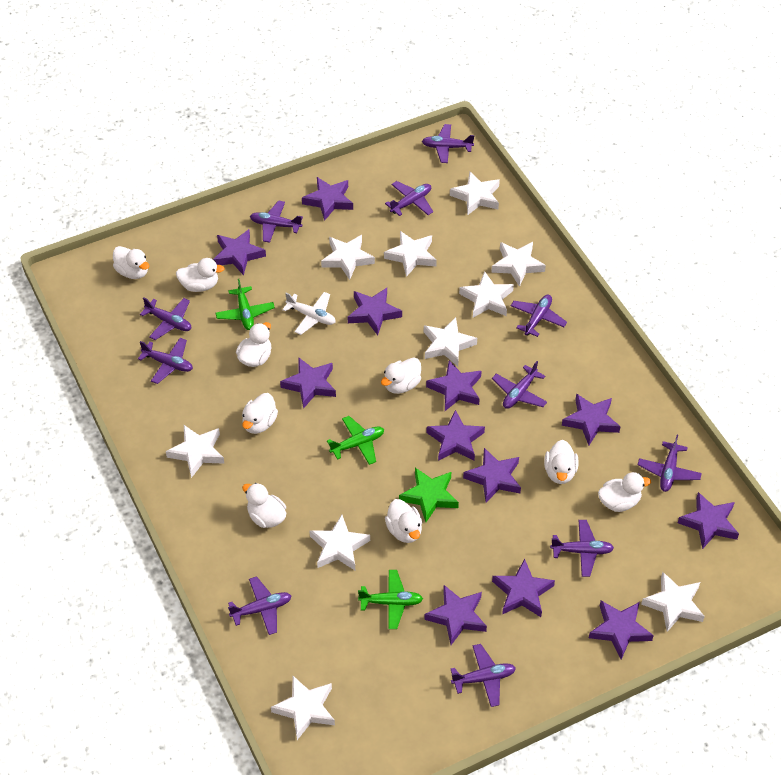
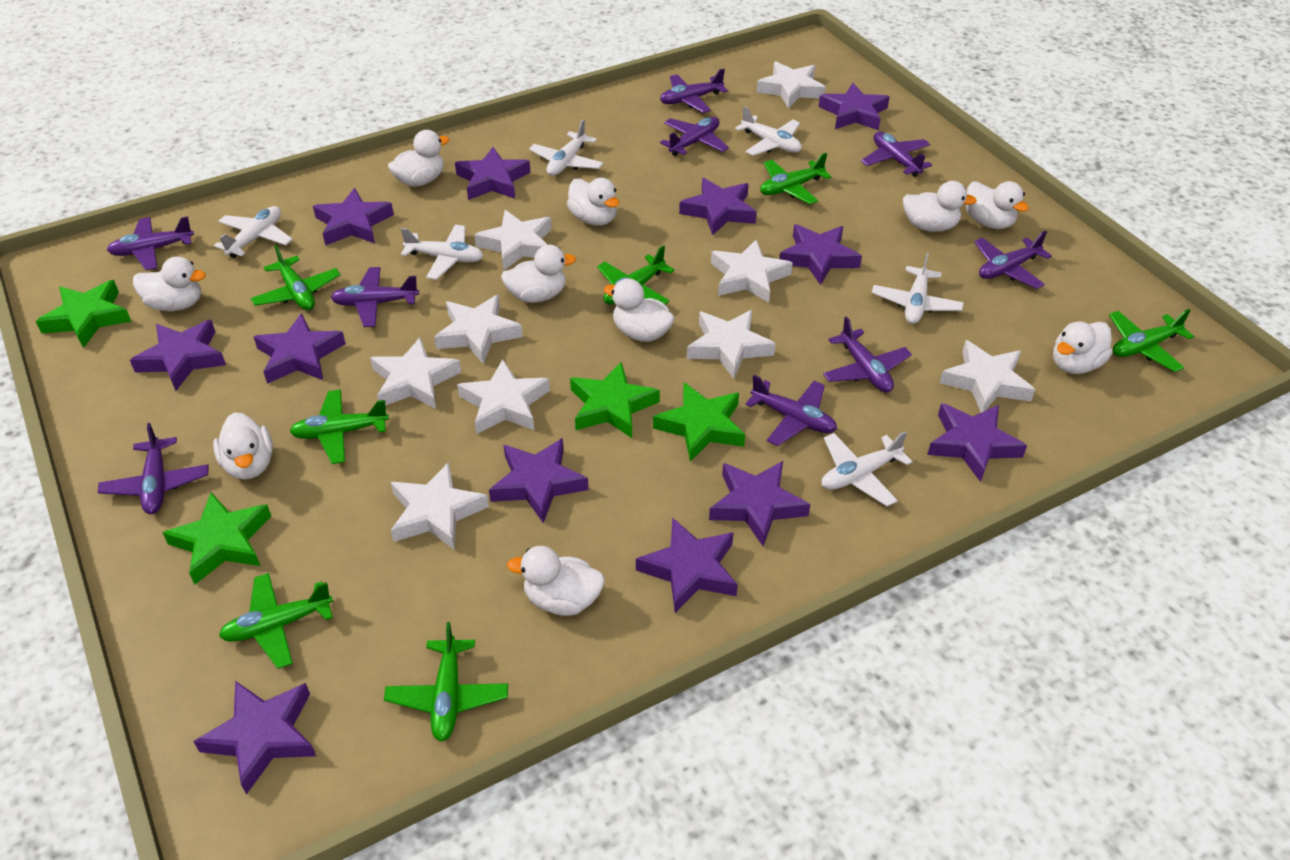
green plane: [216,279,275,330] [327,416,384,465] [358,570,423,629] = 3 -> [219,573,333,669] [251,245,340,310] [289,389,389,464] [384,622,508,742] [597,245,674,304] [760,153,832,204] [1109,309,1194,372] = 7
green star: [399,468,459,522] = 1 -> [36,280,132,348] [163,492,271,585] [570,362,660,438] [653,383,745,462] = 4
purple plane: [138,338,193,384] [140,297,191,340] [228,576,291,635] [250,200,303,243] [385,181,433,216] [422,124,474,163] [451,644,516,707] [492,361,547,409] [511,295,567,337] [550,520,614,577] [638,435,702,492] = 11 -> [98,423,209,514] [107,216,194,270] [331,267,419,327] [660,69,728,113] [660,117,729,156] [745,375,837,446] [823,316,912,392] [861,132,932,177] [974,230,1052,289] = 9
white duck: [113,246,149,279] [176,258,225,292] [236,322,271,367] [242,393,278,434] [242,483,286,528] [381,357,421,394] [385,499,422,543] [544,440,579,484] [598,472,651,512] = 9 -> [133,257,206,311] [213,412,273,479] [388,130,449,187] [501,245,576,303] [507,546,605,616] [567,178,619,226] [604,278,675,342] [902,181,977,232] [966,181,1029,229] [1053,322,1113,374] = 10
white plane: [282,292,336,335] = 1 -> [214,206,293,258] [401,225,483,280] [529,119,604,176] [735,106,802,156] [821,431,913,506] [872,253,964,324] = 6
white star: [166,425,225,478] [271,676,335,740] [310,515,370,570] [321,235,375,280] [384,231,437,277] [424,317,477,366] [450,172,500,216] [459,271,514,318] [491,242,546,287] [641,572,705,632] = 10 -> [370,337,461,409] [391,462,489,550] [434,295,523,364] [457,359,550,434] [474,210,552,271] [687,310,775,379] [711,239,793,303] [756,62,826,109] [940,340,1035,413] = 9

